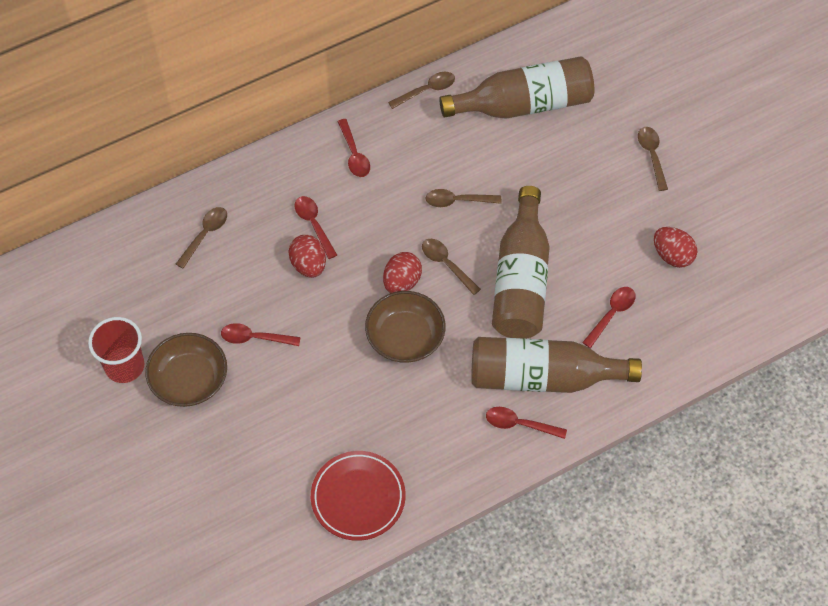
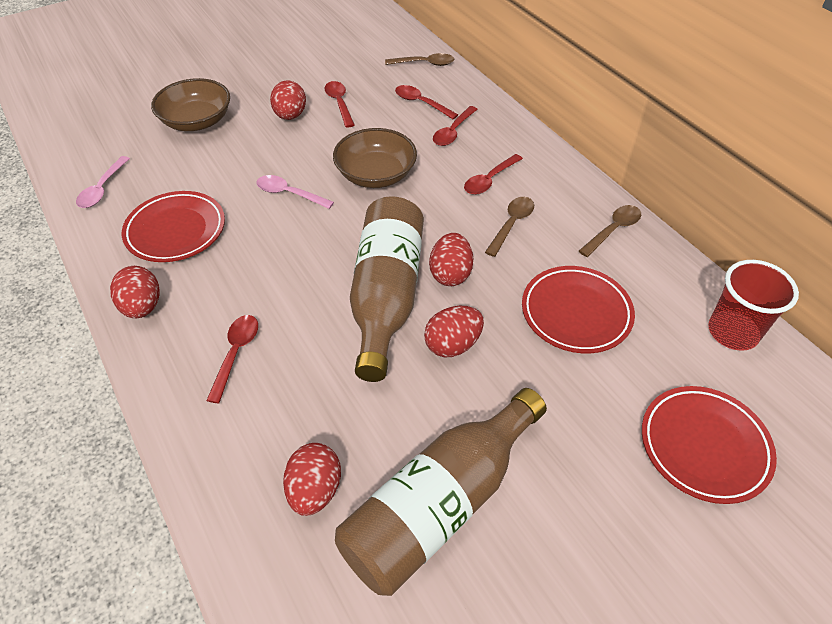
brown bottle: [439,56,594,119] [471,337,642,393] [492,186,550,339] = 3 -> [335,388,547,596] [350,196,424,382] = 2
brown spoon: [176,207,227,269] [388,72,455,109] [422,239,481,295] [425,189,501,207] [638,127,668,191] = 5 -> [385,53,454,66] [485,197,534,257] [579,205,641,257] = 3
pink spoon: none = 0 -> [76,156,130,208] [256,175,334,209] = 2
red egg: [288,235,326,278] [383,252,422,293] [654,227,697,268] = 3 -> [110,266,160,318] [270,80,306,120] [283,443,341,516] [424,306,484,357] [429,233,473,286] = 5
red plate: [311,451,406,541] = 1 -> [122,191,225,262] [522,266,635,353] [642,386,777,504] = 3

